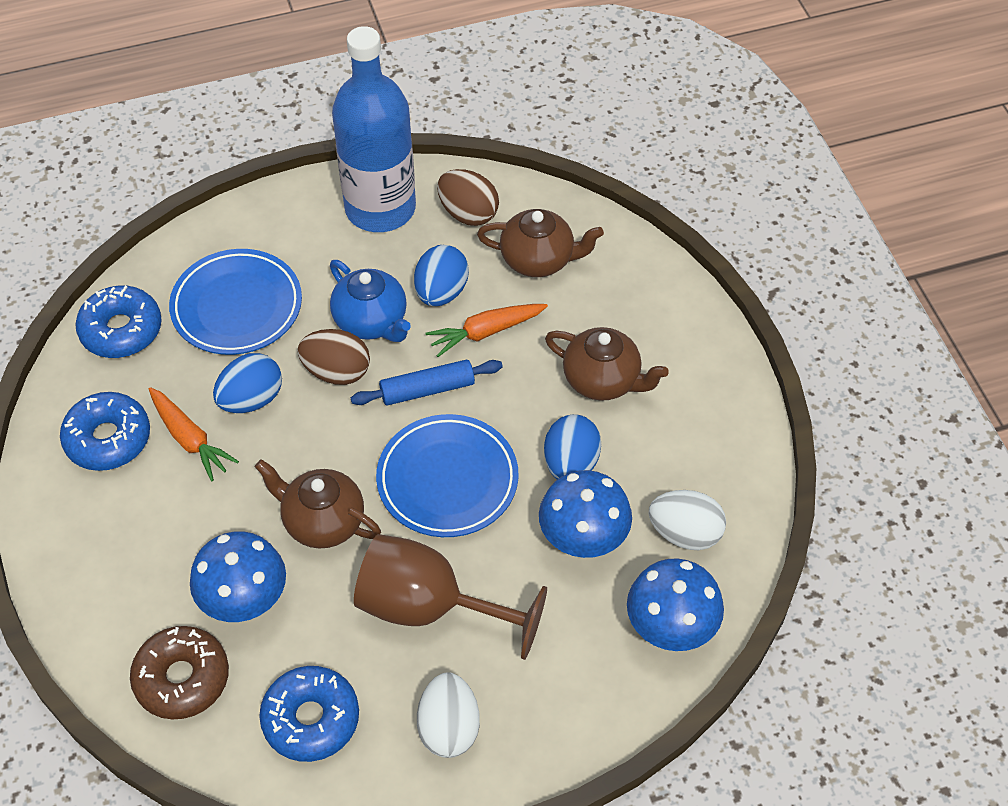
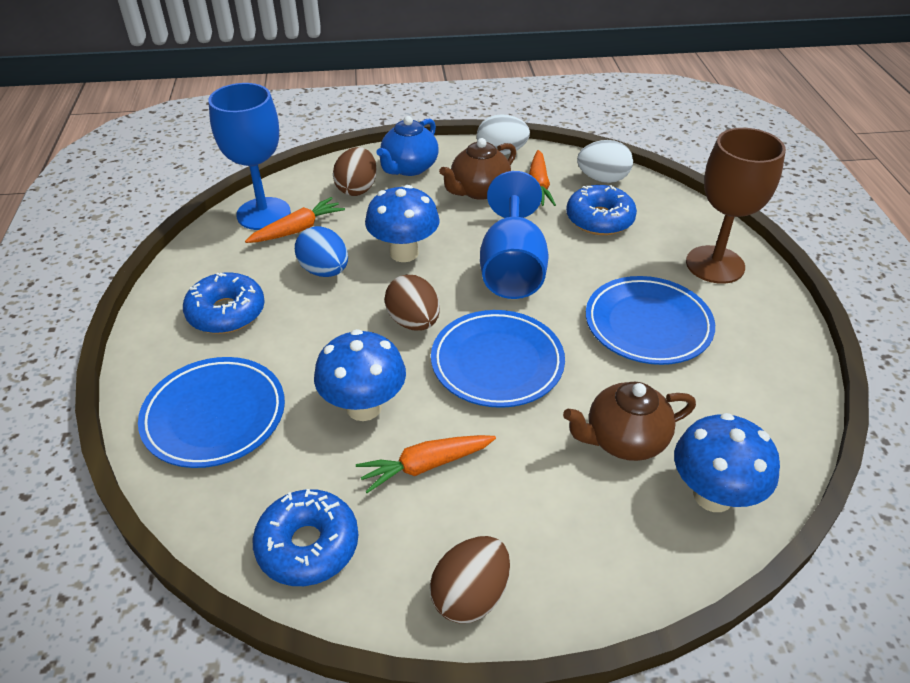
blue bottle: [332,26,416,232] = 1 -> none = 0
blue egg: [213,353,282,413] [414,245,469,306] [544,414,601,480] = 3 -> [295,226,348,277] = 1
blue goblet: none = 0 -> [208,83,291,230] [480,171,548,299] = 2
blue plate: [169,249,302,355] [376,414,519,537] = 2 -> [138,357,285,468] [431,310,565,408] [586,276,715,365] = 3
blue rolling pin: [351,360,503,405] = 1 -> none = 0
brown donut: [130,626,229,719] = 1 -> none = 0
brown egg: [298,329,370,385] [437,169,499,226] = 2 -> [333,147,377,196] [385,275,440,331] [430,536,510,623] = 3
brown teapot: [255,460,381,549] [477,209,604,277] [545,327,669,401] = 3 -> [439,138,516,200] [563,382,696,461] = 2
orange carrot: [149,387,239,481] [426,304,548,357] = 2 -> [245,197,345,243] [356,435,496,493] [529,150,556,206] = 3

